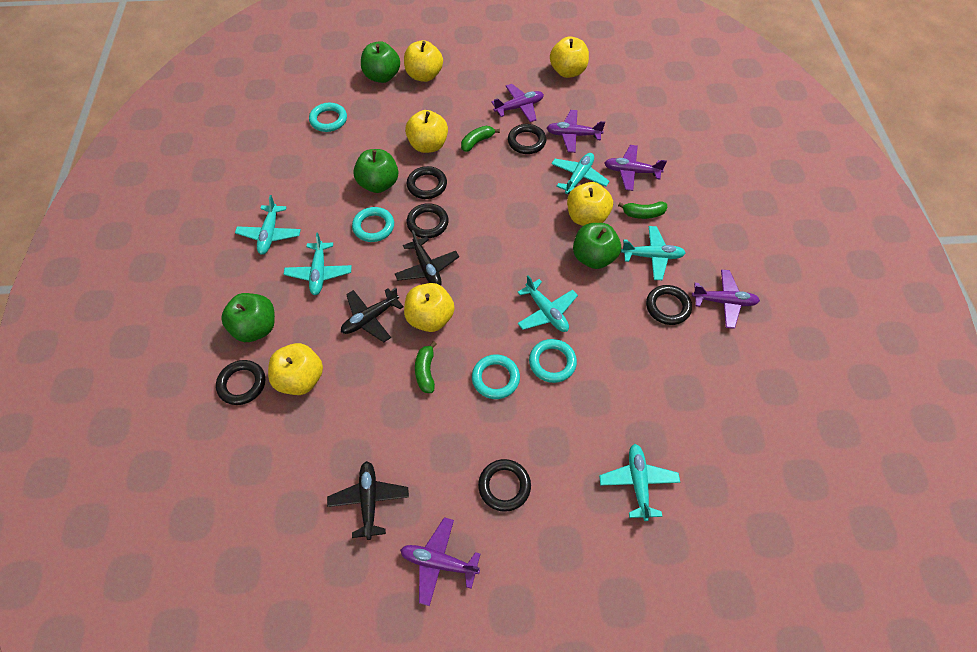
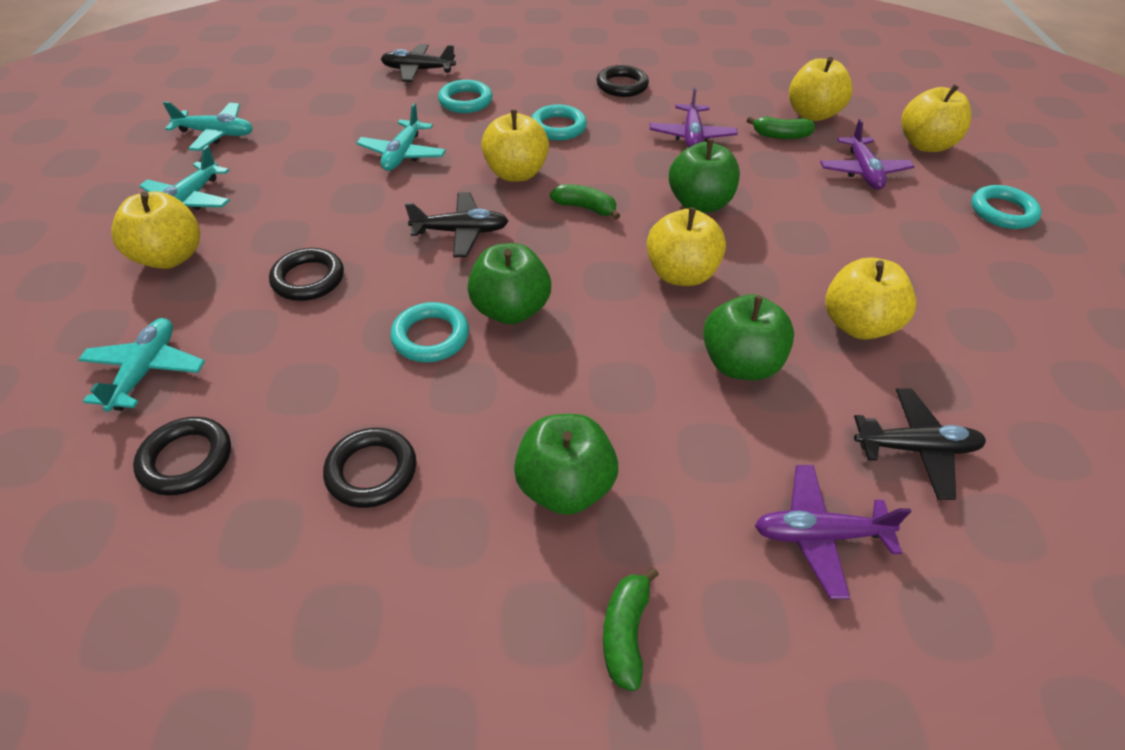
black ring: [216,360,265,405] [407,166,447,199] [407,203,449,238] [478,459,531,512] [508,124,546,154] [646,285,692,325] = 6 -> [133,417,231,496] [269,248,344,301] [323,428,416,508] [597,65,649,97] = 4
purple plane: [400,517,480,606] [491,84,544,122] [547,110,605,153] [605,145,667,191] [692,269,760,329] = 5 -> [650,87,738,148] [755,465,912,599] [820,119,914,190] = 3
turquoise plane: [235,195,301,255] [283,232,352,295] [517,275,578,332] [551,153,610,194] [599,444,680,521] [621,226,686,280] = 6 -> [78,318,205,412] [139,145,230,210] [163,101,253,151] [356,103,446,171] = 4

